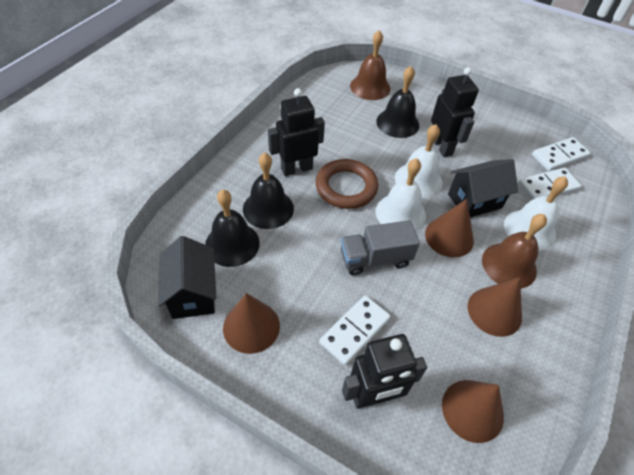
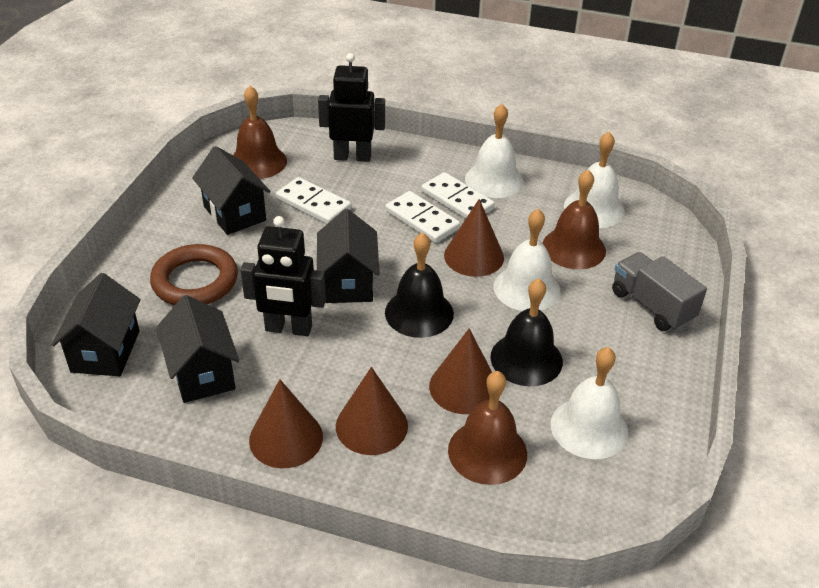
black bell: [205,190,260,267] [243,153,294,229] [376,66,419,138] = 3 -> [385,232,454,338] [490,278,563,386] = 2
black house: [158,236,216,319] [448,159,518,217] = 2 -> [52,273,141,376] [156,295,239,403] [192,146,271,235] [317,209,380,303] = 4
black robot: [268,88,325,176] [342,334,427,409] [431,67,479,157] = 3 -> [241,216,326,336] [318,53,385,162] = 2
brown bell: [350,30,390,100] [482,214,547,289] = 2 -> [233,86,287,179] [448,371,527,485] [542,170,606,269] = 3
white bell: [376,158,426,231] [395,124,442,198] [504,176,568,251] = 3 -> [465,104,524,198] [493,209,560,311] [551,347,628,459] [564,132,625,228] = 4

